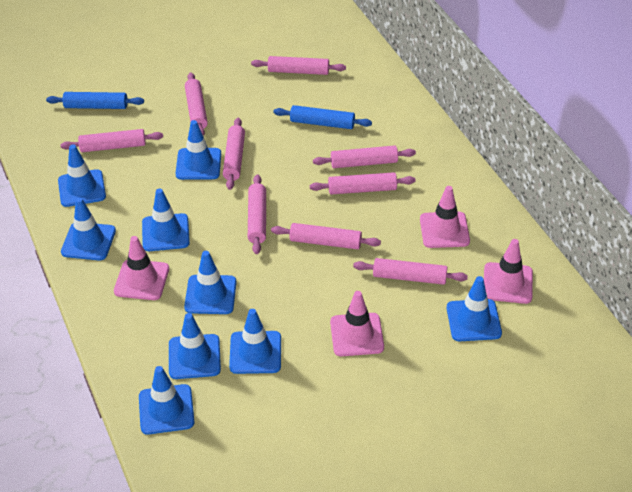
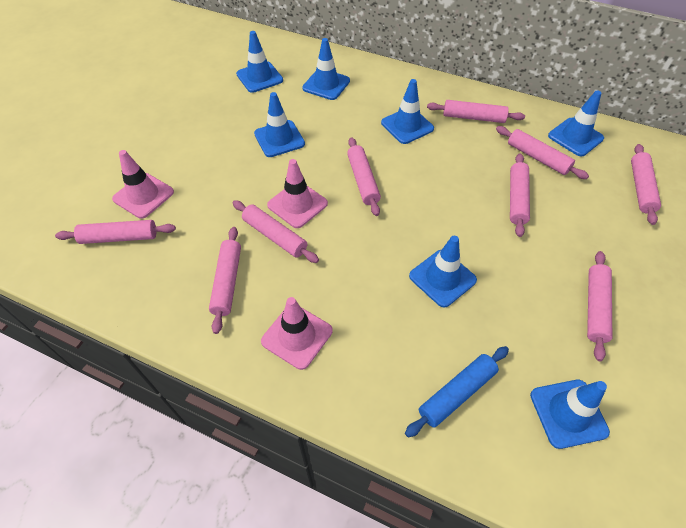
blue rolling pin: [46,92,144,109] [273,105,372,129] = 2 -> [405,346,509,437] = 1
blue traffic cone: [58,144,106,207] [61,197,116,260] [139,366,194,435] [142,189,190,251] [169,313,221,379] [175,120,221,180] [184,251,237,314] [229,309,281,374] [447,276,502,341] = 9 -> [236,31,283,93] [254,92,305,157] [302,38,350,100] [381,79,434,144] [409,236,477,307] [530,380,610,449] [548,91,604,156] = 7
pink traffic cone: [114,236,169,300] [330,291,384,356] [420,186,470,248] [484,239,533,304] = 4 -> [112,150,174,219] [261,297,333,370] [267,159,328,228] = 3

